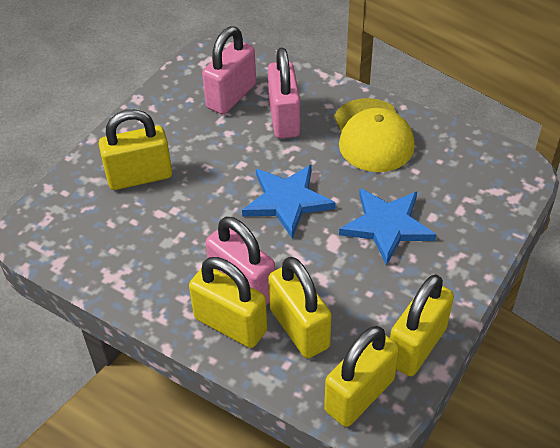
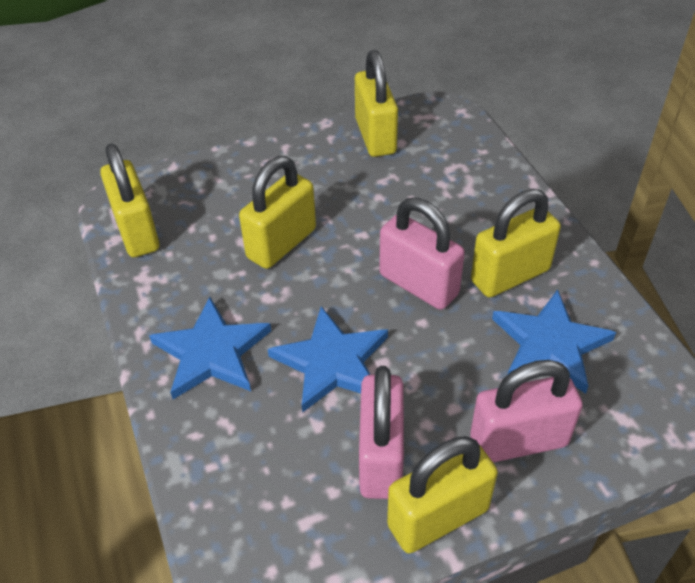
blue star: [242,164,336,238] [339,188,437,266] = 2 -> [149,297,271,399] [268,306,388,413] [492,289,616,394] = 3
yellow cap: [334,98,415,172] = 1 -> none = 0

